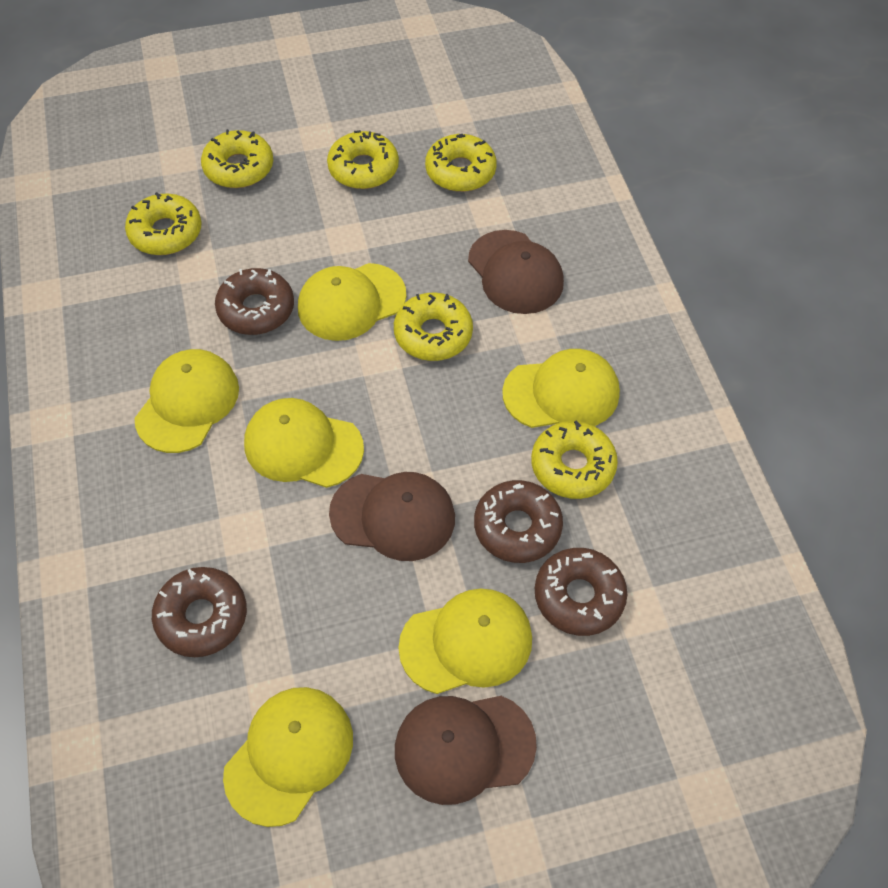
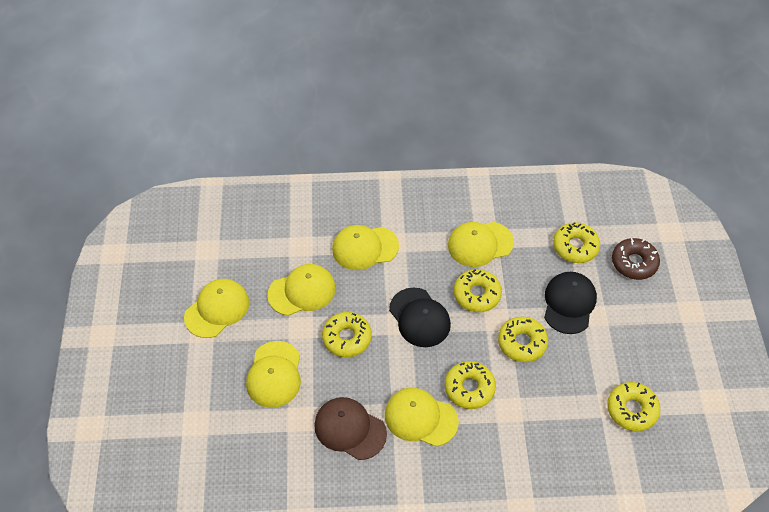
black cap: none = 0 -> [389,287,451,347] [544,272,597,334] = 2
brown cap: [329,472,455,561] [395,696,537,805] [468,230,564,314] = 3 -> [314,397,387,460] = 1
brown donut: [152,567,247,657] [215,268,294,335] [474,480,563,563] [535,548,627,636] = 4 -> [612,238,660,280] = 1

